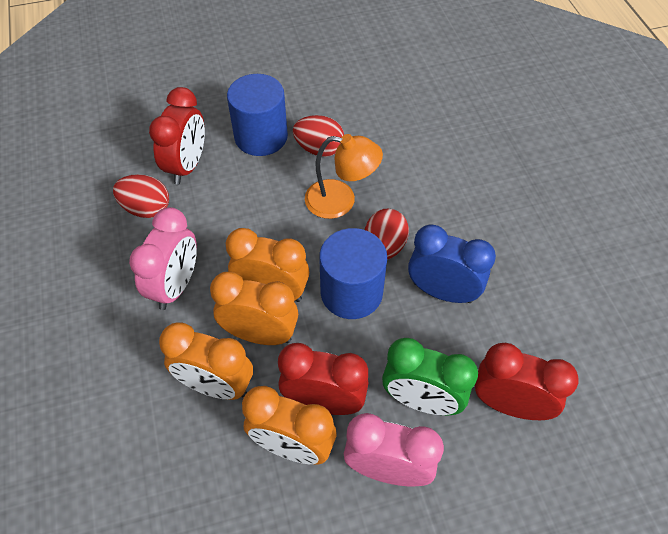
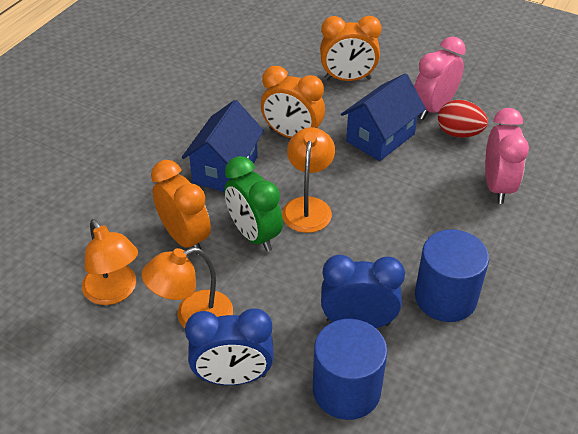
blue clock: [408,224,496,303] = 1 -> [185,308,274,385] [321,255,405,328] = 2
blue house: none = 0 -> [182,100,264,192] [341,73,426,161] = 2
orange clock: [159,323,253,400] [210,272,298,345] [226,228,309,302] [242,386,337,464] = 4 -> [151,160,211,255] [261,66,325,138] [320,16,381,81] = 3
orange lamp: [305,134,383,219] = 1 -> [82,219,138,305] [142,247,233,328] [282,127,335,233] = 3
red clock: [149,87,205,185] [278,343,369,415] [475,343,579,420] = 3 -> none = 0
red egg: [113,174,169,218] [293,115,344,157] [365,209,409,260] = 3 -> [438,100,488,138] = 1

